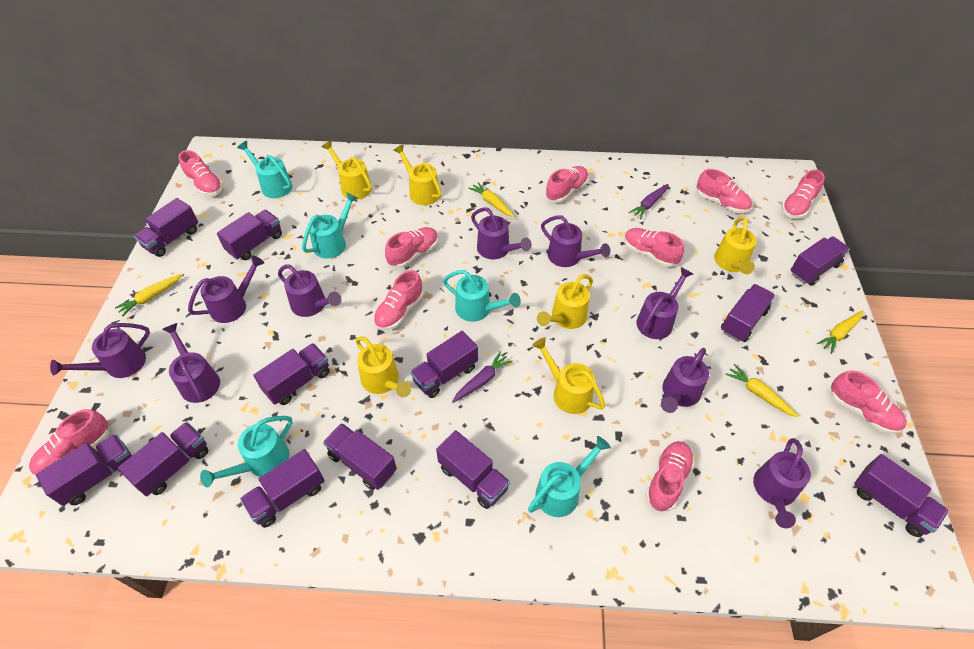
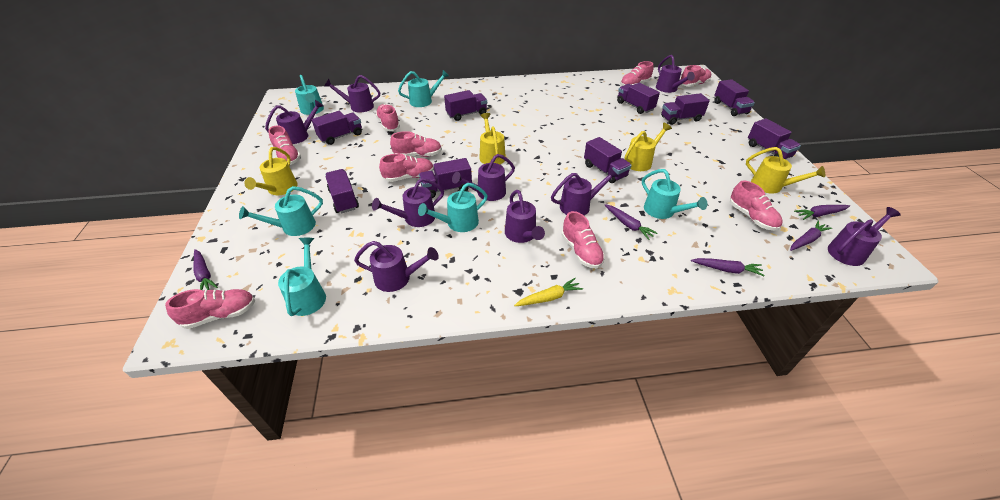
pink shoe: [29,409,109,476] [179,150,223,196] [373,270,423,330] [385,227,438,268] [546,166,589,203] [624,228,684,267] [645,441,694,511] [697,169,752,213] [781,170,825,219] [831,370,907,434] = 10 -> [165,289,255,329] [268,125,301,165] [375,104,400,131] [379,154,434,182] [390,131,442,157] [562,211,605,268] [620,61,654,86] [680,65,711,87] [730,180,783,231] = 9
purple carrot: [452,351,513,403] [629,184,669,219] = 2 -> [193,249,218,290] [605,204,658,240] [691,258,765,276] [790,220,832,251] [794,205,850,220] = 5
purple truck: [36,434,132,506] [118,422,208,497] [134,198,198,257] [217,210,282,260] [240,449,325,528] [253,343,330,405] [323,423,397,490] [410,331,478,398] [436,430,510,509] [721,284,775,342] [791,237,850,286] [854,454,949,537] = 12 -> [311,111,362,145] [325,169,359,213] [419,158,472,198] [444,90,487,121] [584,137,632,183] [617,83,660,114] [661,93,710,125] [714,79,755,116] [748,118,801,159] = 9
turquoise watering can: [200,416,293,487] [237,141,292,198] [302,192,358,259] [443,270,521,322] [528,436,611,517] = 5 -> [239,186,323,236] [278,238,326,316] [295,75,324,115] [398,70,449,107] [418,183,488,232] [642,169,708,219] = 6
yellow carrot: [115,274,183,317] [468,182,515,217] [725,364,798,417] [817,310,863,354] = 4 -> [514,278,583,306] = 1
yellow watering can: [322,140,372,200] [356,336,411,398] [393,144,442,205] [532,337,606,414] [537,274,593,329] [714,217,757,274] = 6 -> [244,147,298,195] [479,113,506,164] [625,123,672,171] [746,147,825,194] = 4

